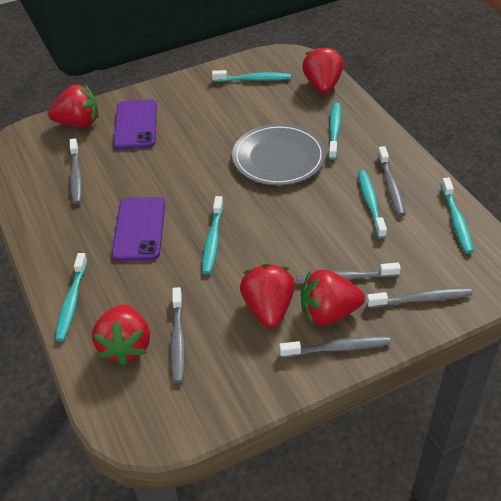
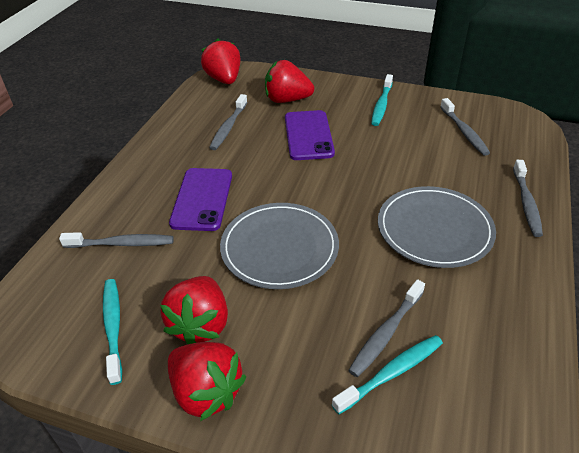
grey plate: [232,124,326,185] = 1 -> [220,203,339,289] [378,186,496,268] = 2
grey toothbrush: [70,138,82,204] [170,287,185,383] [279,336,391,358] [297,263,401,284] [367,287,472,308] [378,146,406,216] = 6 -> [59,232,174,248] [209,94,248,150] [348,279,425,377] [440,98,490,156] [513,160,543,237] = 5
red strawberry: [48,84,99,127] [92,304,150,366] [240,263,295,328] [301,269,365,325] [302,45,344,94] = 5 -> [160,276,228,344] [168,342,247,421] [201,38,241,84] [265,60,314,103] = 4
turquoise toothbrush: [55,253,88,341] [202,196,223,274] [212,70,291,82] [328,103,341,160] [358,170,387,238] [441,178,474,254] = 6 -> [103,279,122,385] [332,335,443,414] [371,74,393,126] = 3

